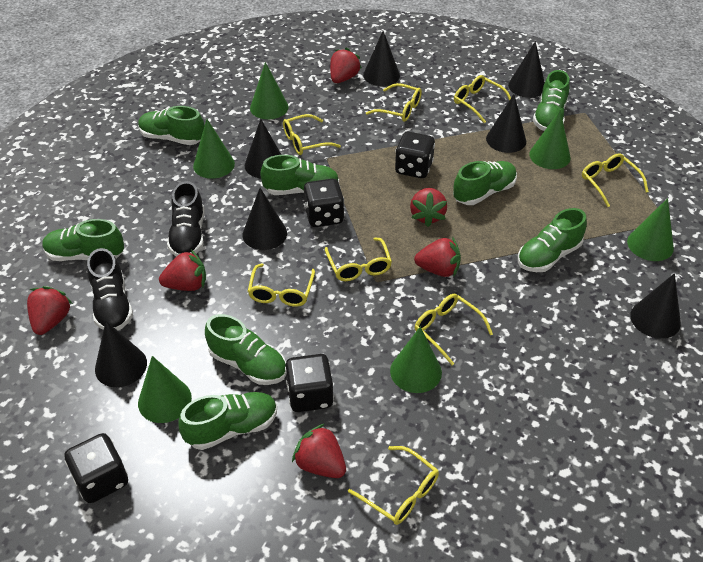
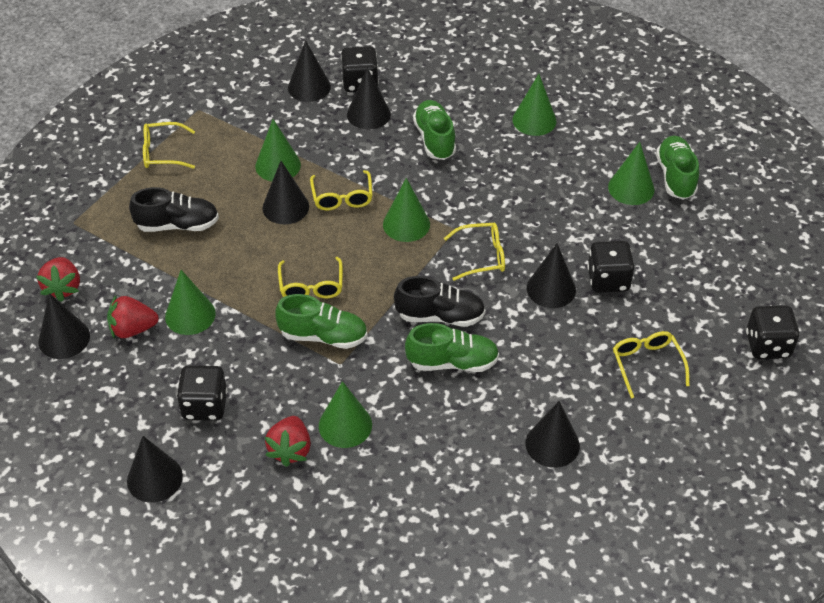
green shoe: [42,219,124,261] [138,106,205,145] [178,392,277,450] [205,314,286,385] [260,155,339,195] [453,161,517,205] [518,208,587,272] [533,70,570,131] = 8 -> [275,294,368,349] [405,323,499,372] [413,100,456,160] [656,136,699,199] = 4
red strawberry: [27,286,73,335] [159,250,206,291] [292,424,346,478] [330,48,362,83] [410,188,447,227] [414,237,461,277] = 6 -> [36,257,80,302] [107,295,159,339] [265,416,311,467] = 3
yellow glasses: [248,263,315,307] [283,114,341,155] [325,237,392,281] [348,446,439,525] [366,83,422,122] [415,294,493,365] [454,75,511,123] [582,153,649,207] = 8 -> [143,122,195,169] [278,257,343,298] [310,170,373,210] [444,222,505,281] [613,331,690,398] = 5

